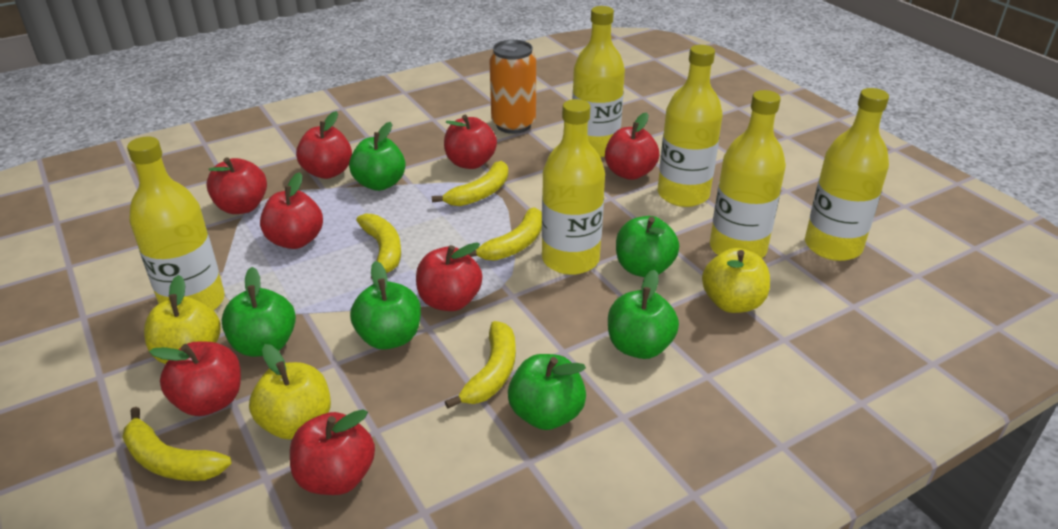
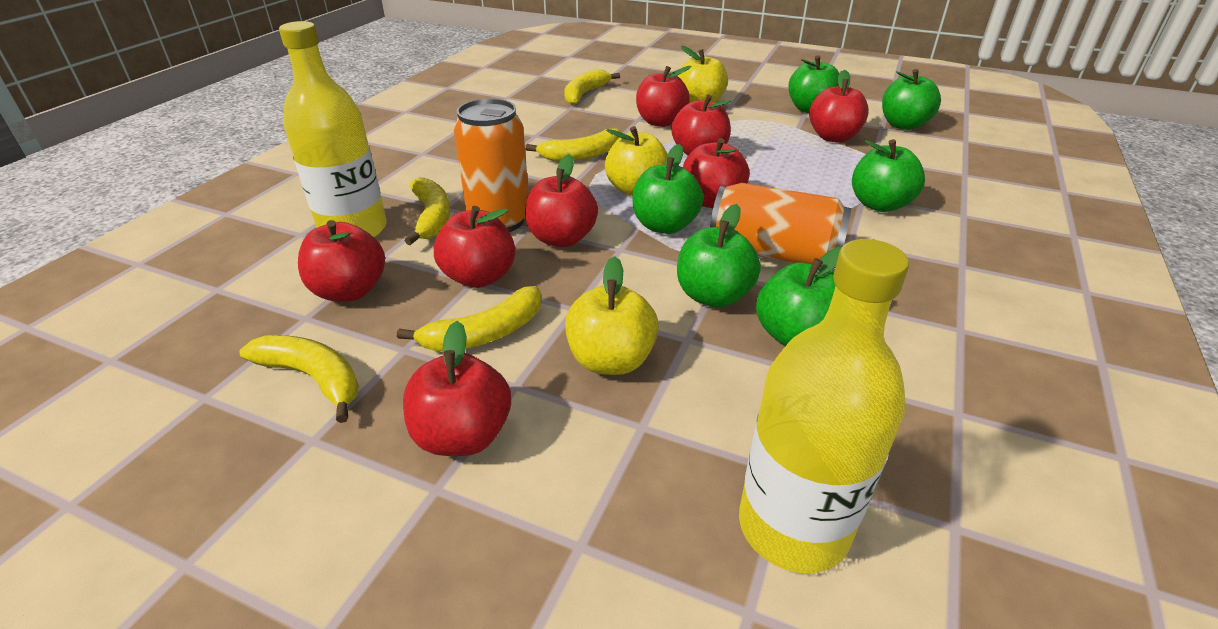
orange can: [489,40,536,134] = 1 -> [454,98,529,232] [710,183,851,264] = 2
yellow bottle: [127,136,225,311] [542,99,605,275] [572,6,625,158] [658,45,723,207] [710,90,786,258] [805,88,889,261] = 6 -> [279,21,387,237] [739,239,909,573] = 2

